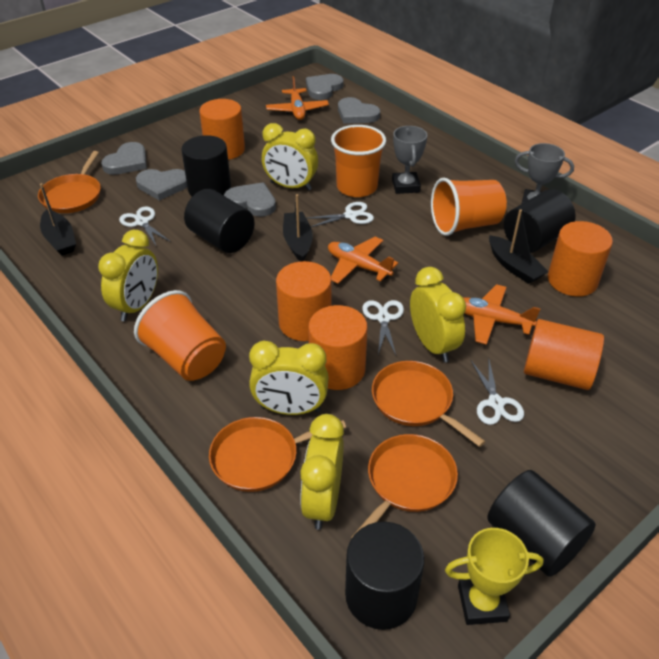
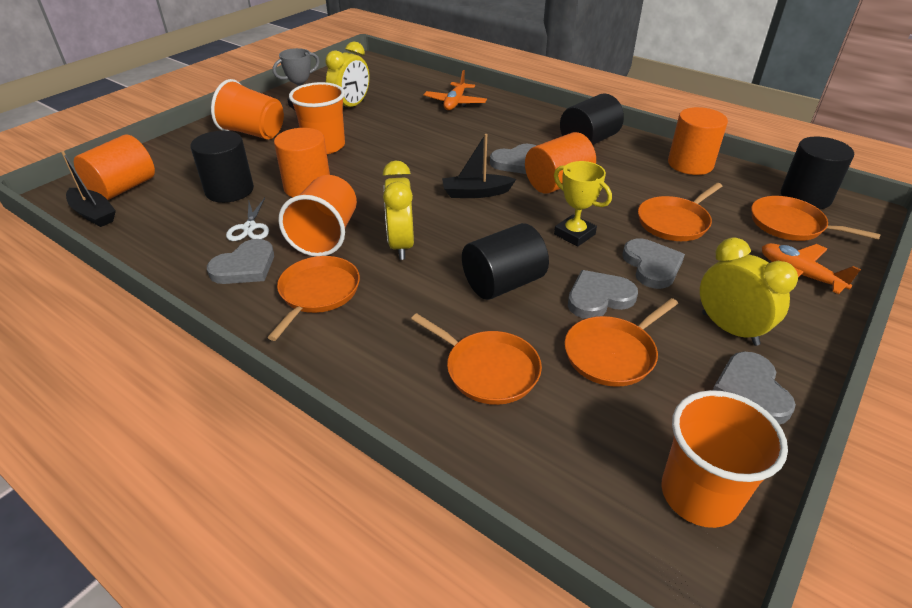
black boat: [40,183,76,256] [283,194,313,261] [489,209,549,284] = 3 -> [61,151,116,227] [442,134,516,198] = 2
black cylinder: [181,135,231,196] [184,189,255,253] [345,522,424,630] [487,470,596,577] [504,189,576,253] = 5 -> [191,131,254,203] [462,223,549,300] [560,93,624,145] [781,136,854,209] = 4
grey trophy: [392,126,427,194] [515,143,574,204] = 2 -> [273,48,320,110] = 1
orange cup: [134,290,226,381] [331,125,386,197] [431,178,507,236] = 3 -> [211,79,284,139] [278,175,357,256] [289,82,345,154] [661,390,788,528] = 4
orange cylinder: [199,99,245,160] [276,261,331,341] [308,305,368,390] [524,319,604,390] [548,221,613,297] = 5 -> [74,134,155,200] [274,128,330,198] [525,132,596,194] [668,107,728,175] = 4
orange pan: [38,151,101,213] [209,417,346,492] [351,434,458,539] [372,361,485,447] = 4 -> [268,256,360,341] [411,313,542,405] [565,298,678,387] [638,183,722,241] [751,196,881,241] = 5
orange plane: [266,76,329,120] [328,237,398,284] [463,284,541,345] = 3 -> [424,70,487,110] [762,243,861,294] = 2
white scissors: [119,206,171,245] [307,202,374,227] [362,300,404,355] [471,360,524,425] = 4 -> [226,198,269,241] = 1
yellow clock: [98,230,158,321] [249,341,329,415] [262,123,318,191] [300,414,344,530] [410,267,466,362] = 5 -> [325,42,370,107] [382,160,414,260] [700,237,798,346] = 3

